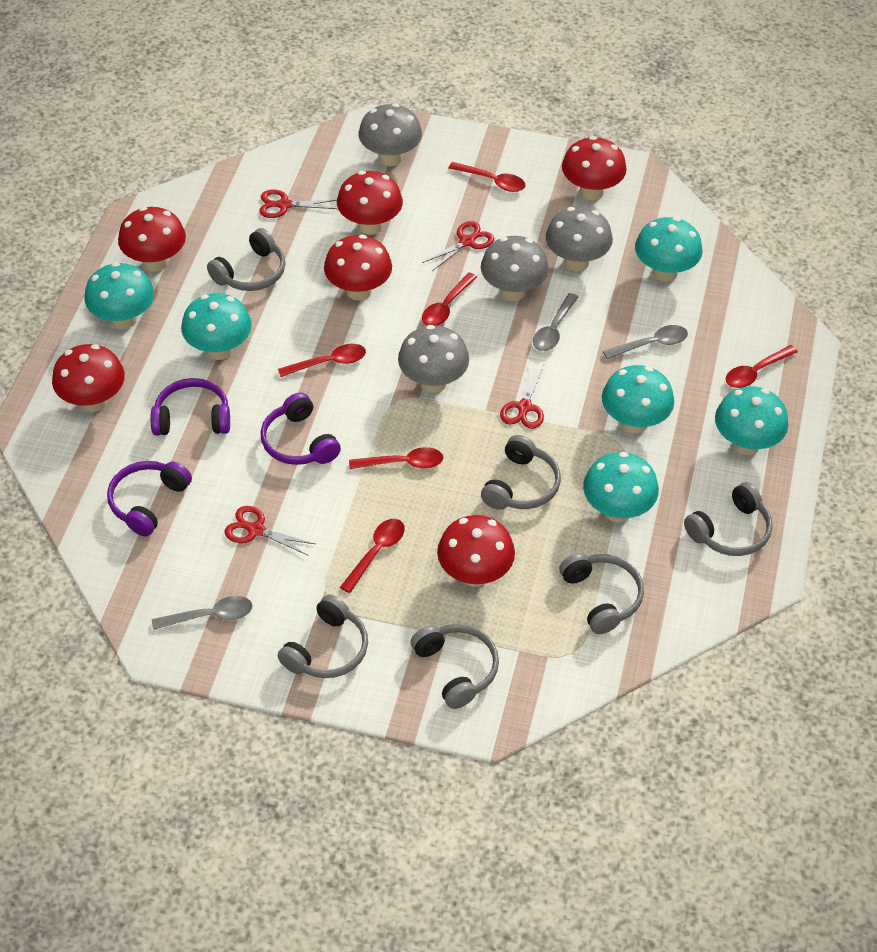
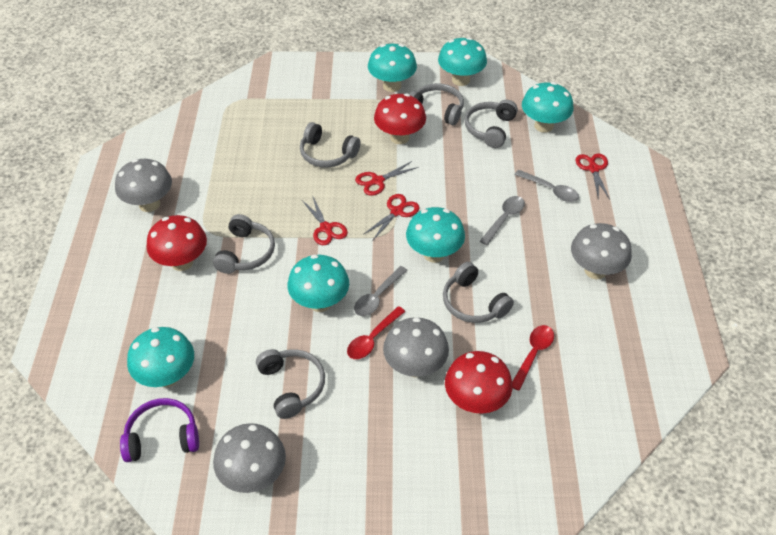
purple headphones: [107,461,192,537] [151,378,230,435] [261,392,341,465] = 3 -> [120,398,199,462] = 1
red mushroom: [52,344,125,412] [118,207,186,272] [324,234,392,300] [337,171,403,235] [437,515,515,587] [562,136,627,200] = 6 -> [147,215,207,271] [374,93,426,144] [445,351,513,414] = 3
red spoon: [278,344,366,377] [340,519,405,593] [349,447,443,469] [422,273,477,326] [448,162,525,192] [726,345,798,388] = 6 -> [347,306,405,359] [512,325,554,391] = 2

